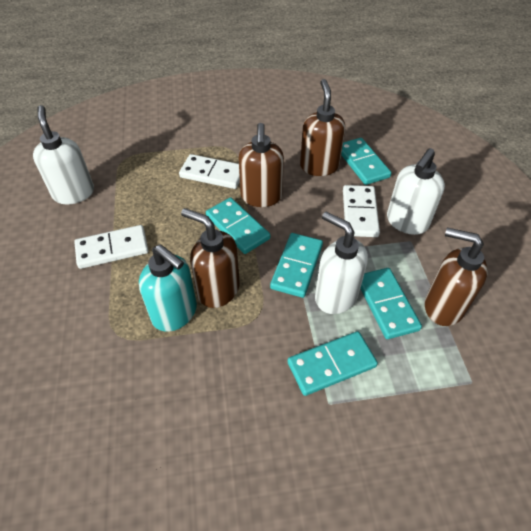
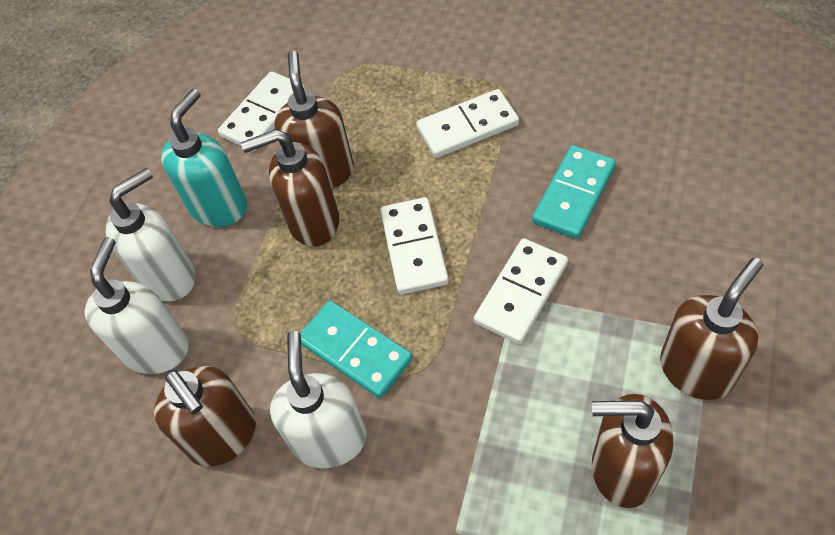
brown soap dispenser: [181,208,240,308] [239,123,284,207] [300,79,345,176] [425,228,488,326] = 4 -> [154,366,256,466] [241,129,339,247] [275,51,354,189] [592,394,673,508] [660,258,763,400] = 5
turquoise domino: [206,197,270,254] [270,233,323,298] [287,331,378,396] [341,138,391,185] [360,268,422,339] = 5 -> [300,301,413,398] [532,145,616,239] = 2
white domino: [74,225,149,269] [179,154,240,189] [343,185,380,237] = 3 -> [218,71,306,152] [380,197,449,294] [416,89,519,158] [474,238,568,344] = 4

